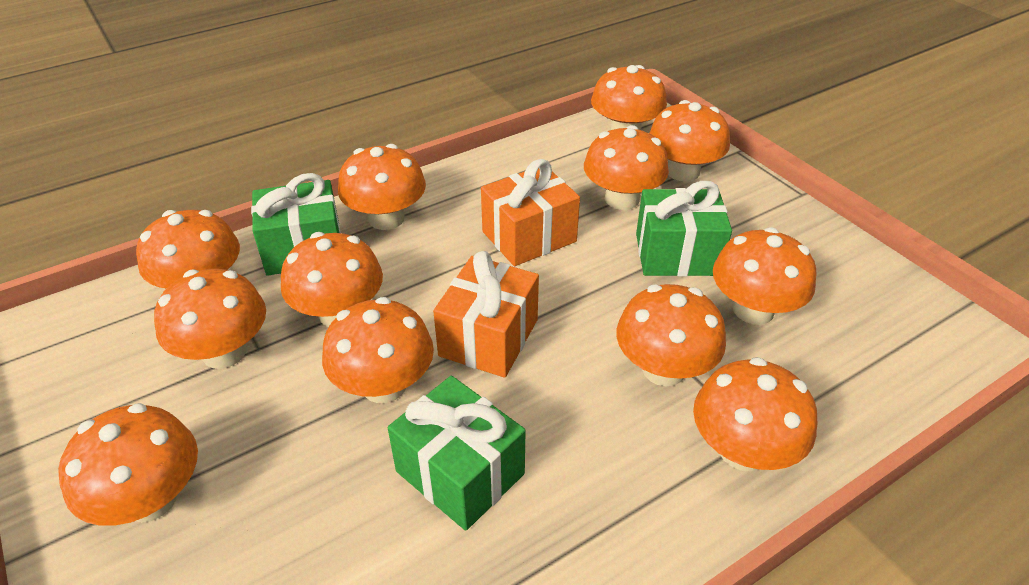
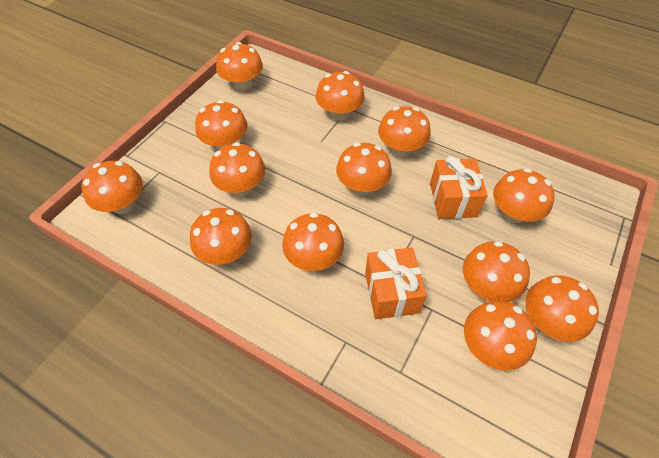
green gift: [251,173,341,276] [388,376,526,531] [636,181,732,276] = 3 -> none = 0
orange mushroom: [58,403,198,526] [136,210,240,288] [154,269,266,369] [281,232,383,327] [322,297,434,403] [338,144,426,230] [584,125,669,210] [591,65,667,130] [616,284,726,386] [649,100,730,182] [693,357,817,471] [713,227,816,325] = 12 -> [81,161,143,214] [190,208,252,265] [195,100,248,150] [209,142,265,196] [216,42,263,91] [282,212,344,271] [316,71,365,121] [336,143,392,195] [378,106,431,157] [463,241,530,302] [464,301,537,371] [493,168,555,223] [525,275,599,342] = 13

